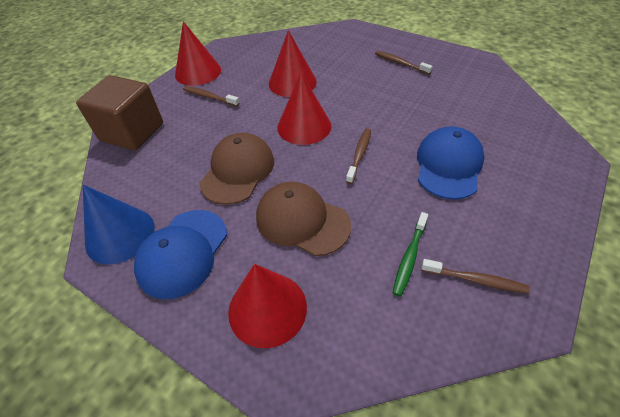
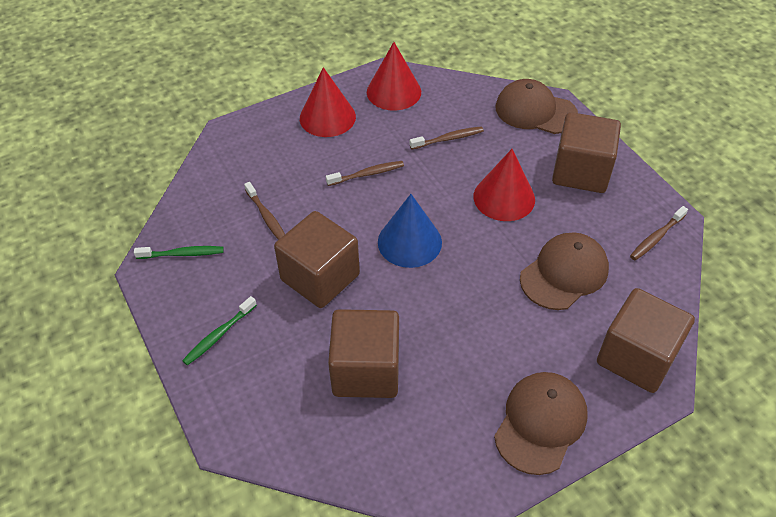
blue cap: [134,210,227,299] [417,126,485,200] = 2 -> none = 0
brown cap: [199,133,274,205] [256,182,351,256] = 2 -> [494,372,588,475] [495,79,578,134] [520,233,609,310] = 3
brown cube: [76,75,163,150] = 1 -> [274,211,360,308] [328,309,399,398] [552,112,621,193] [597,288,695,393] = 4
green toothbrush: [393,212,428,297] = 1 -> [134,246,224,259] [182,296,257,366] = 2
red cone: [175,21,221,86] [228,264,307,348] [269,30,317,97] [277,73,331,145] = 4 -> [300,67,356,137] [367,42,421,111] [473,149,535,221] = 3

